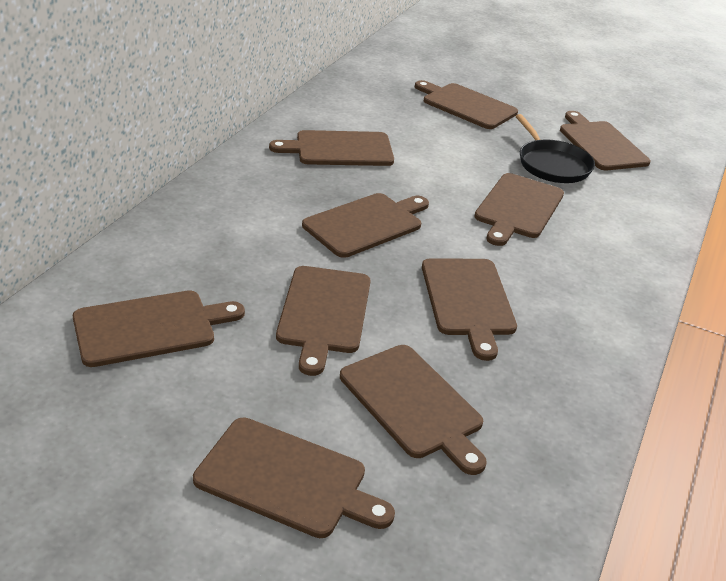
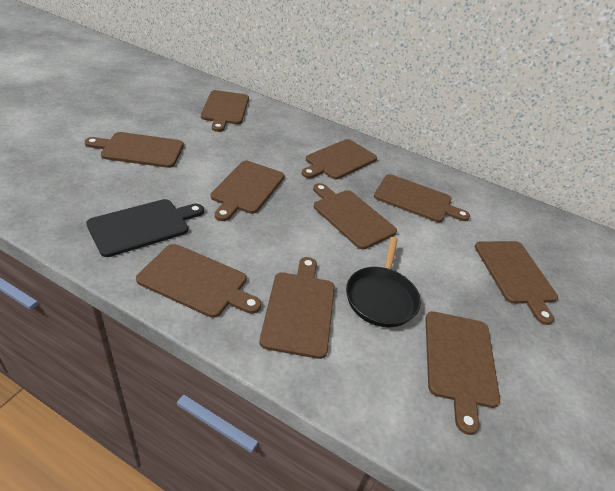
black cutting board: none = 0 -> [86,199,204,257] = 1

